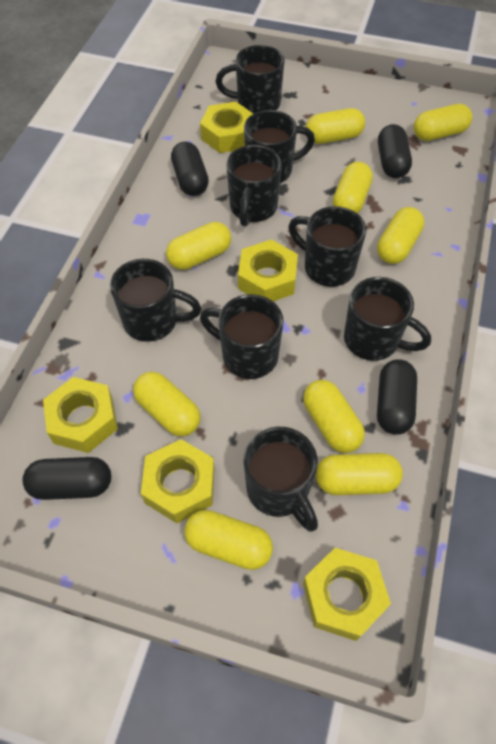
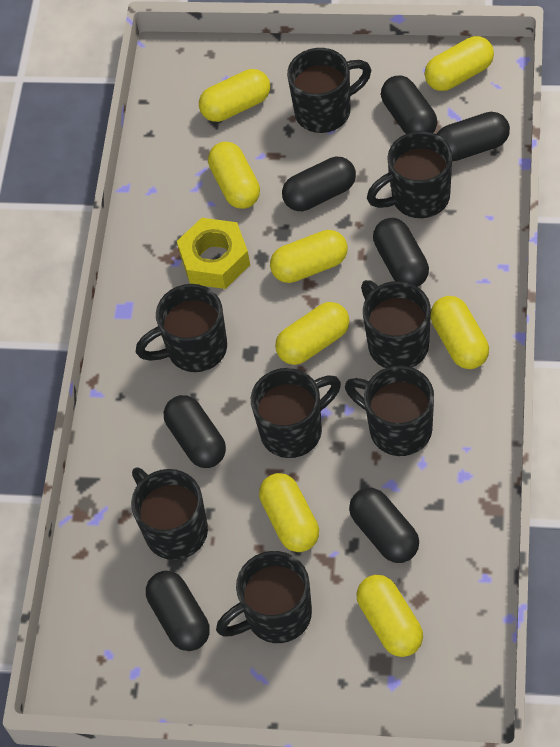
black capsule: [22,457,111,500] [171,141,209,196] [377,359,417,435] [378,124,412,178] = 4 -> [146,571,210,651] [164,395,226,468] [282,157,356,211] [349,488,419,563] [373,218,429,287] [381,75,437,134] [436,112,510,161] = 7
yellow capsule: [133,372,200,437] [166,222,231,270] [184,510,273,570] [303,380,365,453] [306,108,365,144] [316,453,403,495] [333,162,373,214] [377,207,424,264] [414,104,472,141] = 9 -> [199,69,270,122] [208,142,260,209] [259,473,319,552] [270,230,348,283] [275,302,350,365] [357,575,423,657] [424,36,494,91] [431,296,489,369] = 8
yellow nut: [43,377,118,453] [141,439,215,523] [200,102,253,153] [238,239,298,301] [303,548,391,641] = 5 -> [177,218,250,289] = 1

